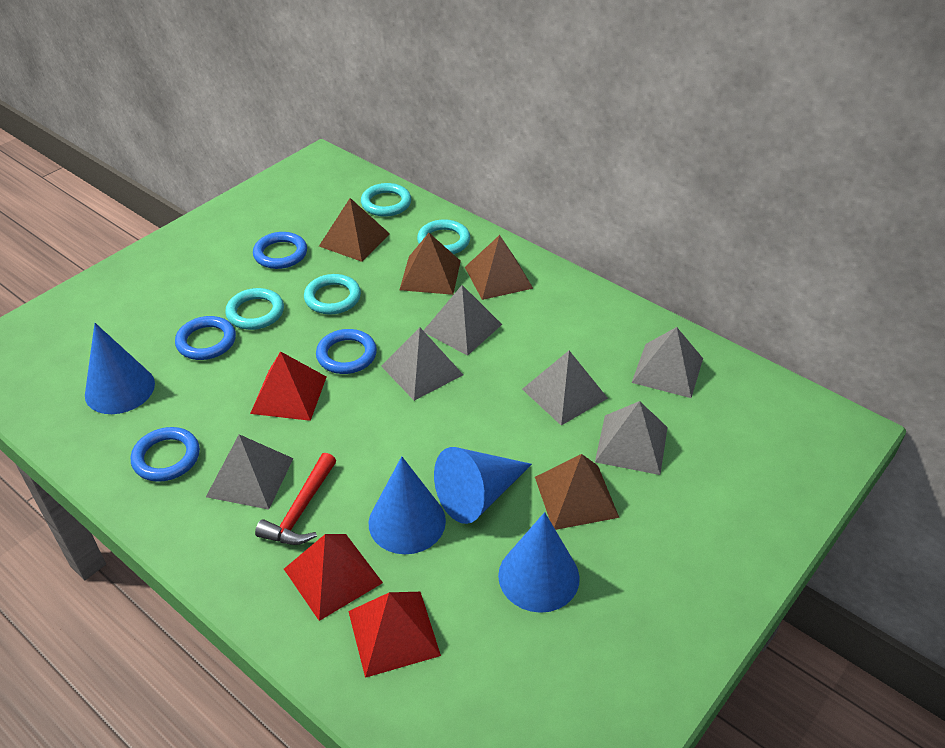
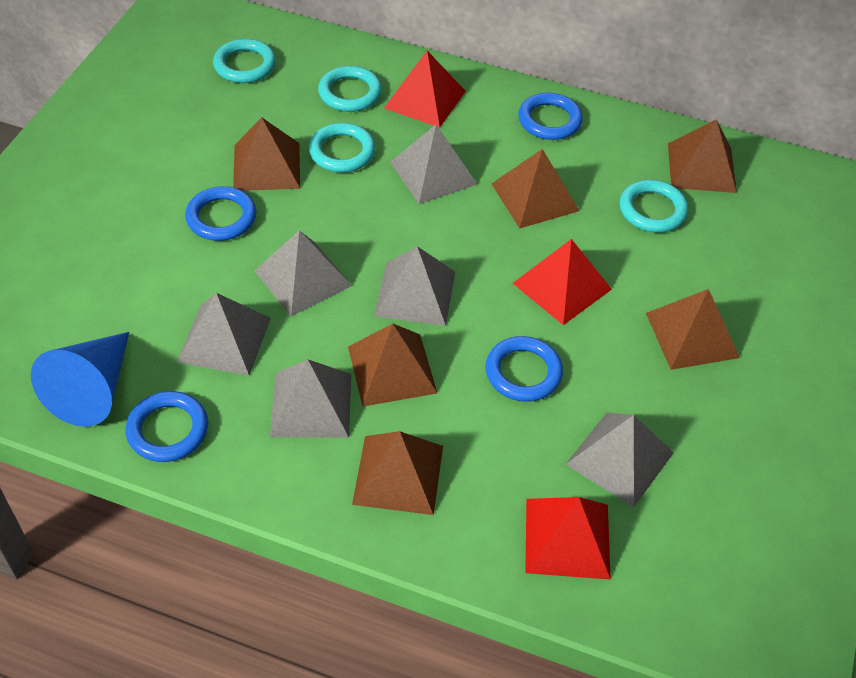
blue cone: [85,323,155,414] [369,456,446,554] [434,447,532,524] [498,512,580,613] = 4 -> [31,332,129,427] = 1
brown pyramid: [319,198,390,262] [399,233,461,295] [465,235,533,300] [535,454,619,530] = 4 -> [233,117,300,191] [348,324,437,407] [352,431,443,515] [491,149,579,229] [646,289,740,370] [668,119,737,193] = 6
red hammer: [255,453,336,545] = 1 -> none = 0

